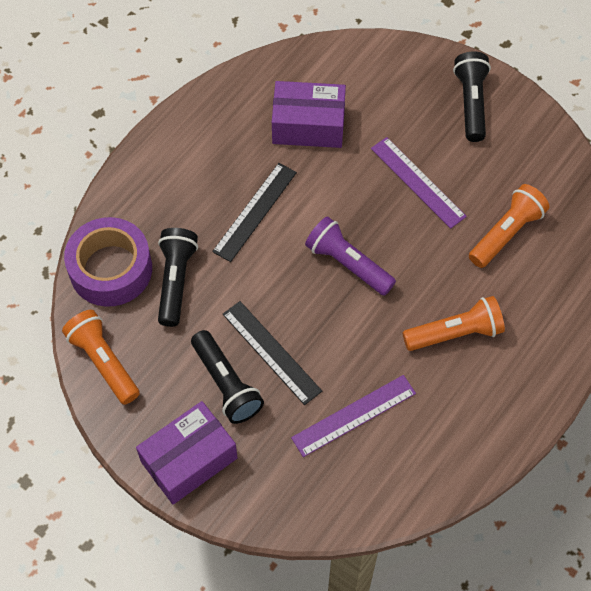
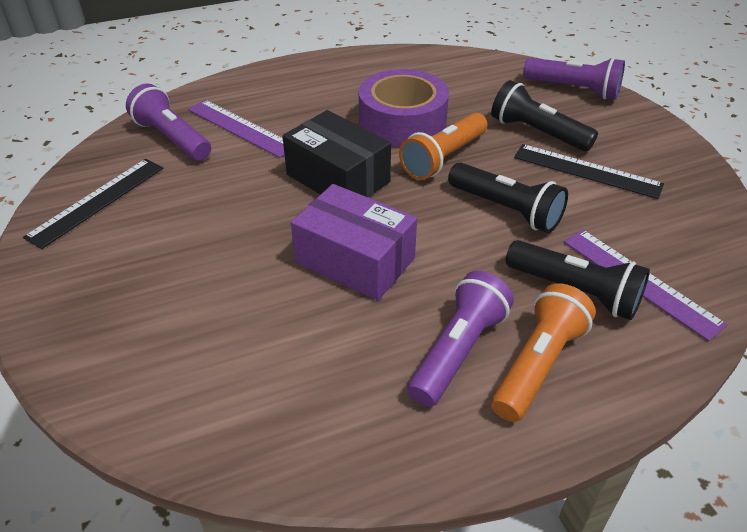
black box: none = 0 -> [283,110,391,197] = 1
orange flashlight: [62,310,140,405] [403,296,505,351] [469,184,549,268] = 3 -> [399,113,488,180] [491,283,596,422] = 2
purple box: [136,401,238,505] [272,81,346,148] = 2 -> [291,184,417,301] = 1
purple flashlight: [305,216,396,296] = 1 -> [126,84,211,161] [407,271,514,407] [523,57,625,99] = 3

